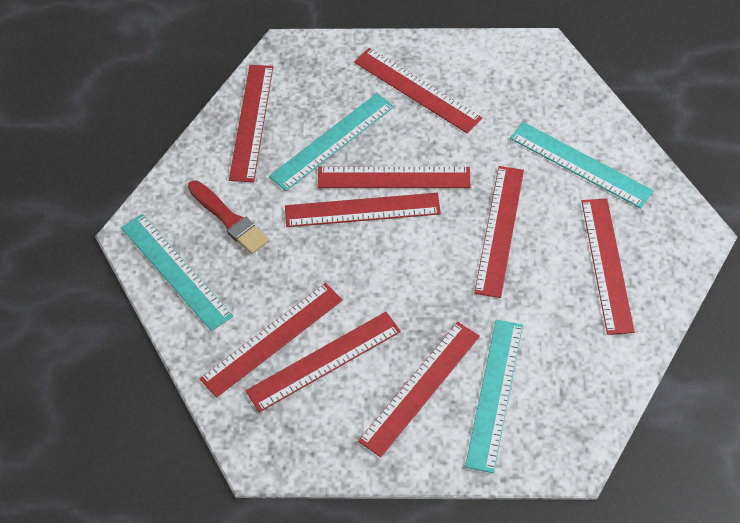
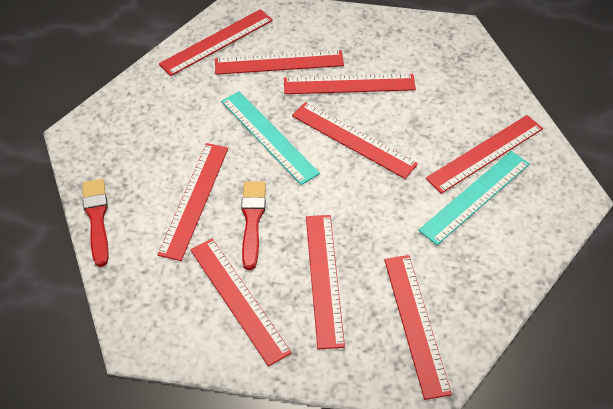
red brush: [188,180,269,254] = 1 -> [82,179,108,267] [241,181,266,270] = 2
turquoise ruler: [121,214,233,331] [269,93,394,191] [465,320,523,473] [510,122,654,208] = 4 -> [221,91,320,185] [418,151,530,245] = 2

